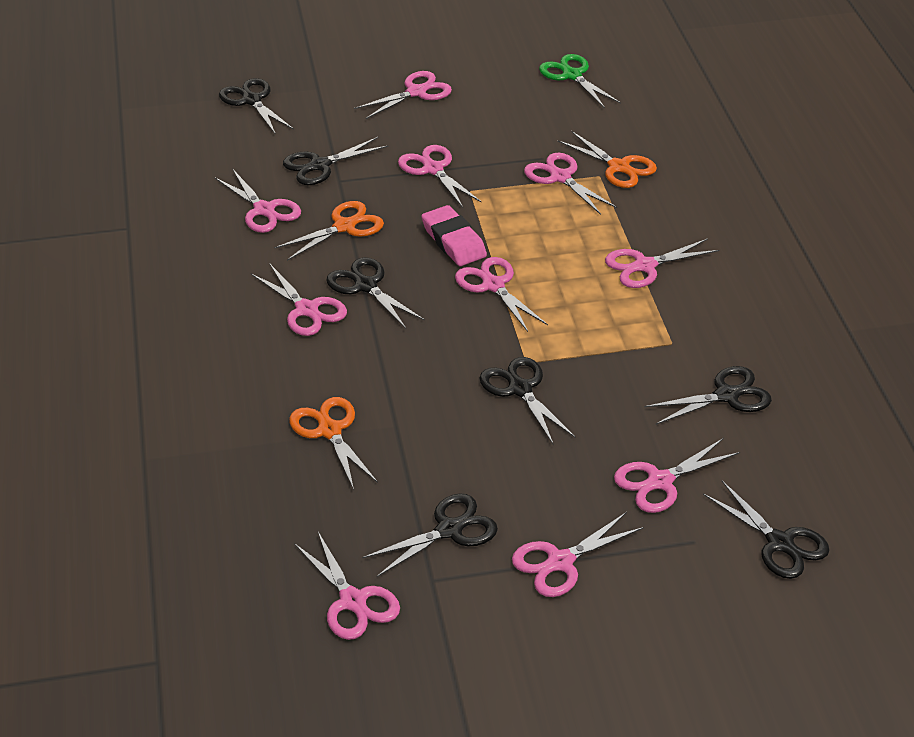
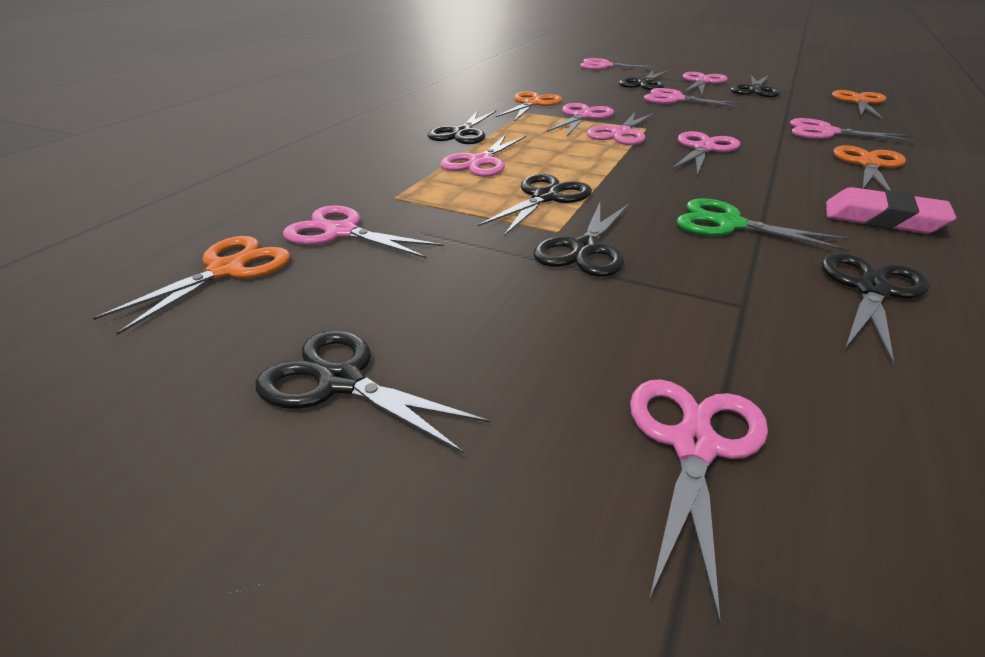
orange scissors: [274,201,384,261] [289,397,378,490] [558,131,657,188] = 3 -> [92,236,290,335] [496,92,562,121] [832,90,886,120] [833,145,906,190] = 4

